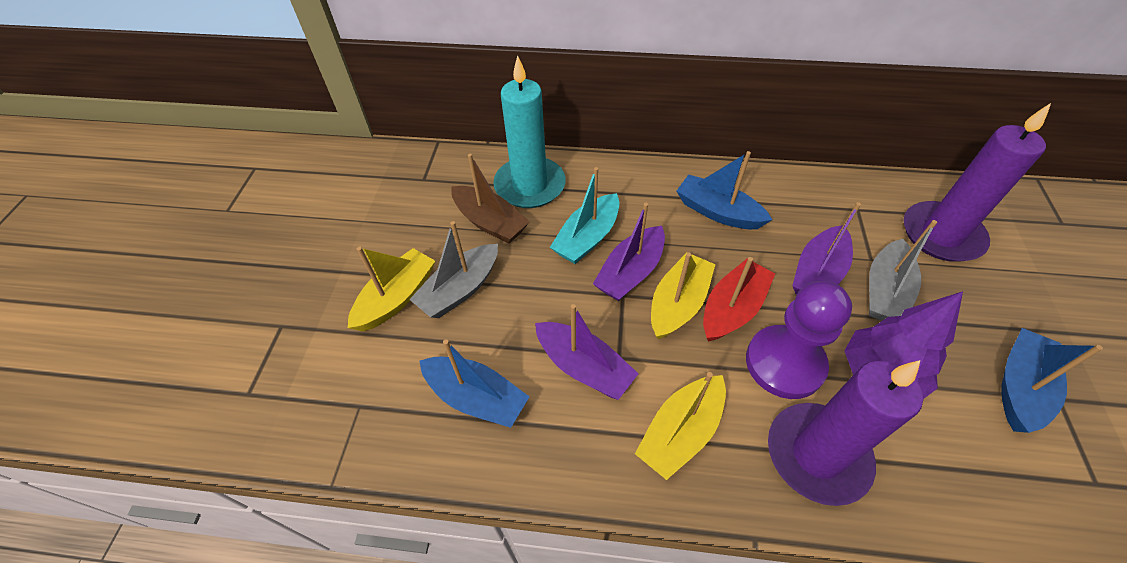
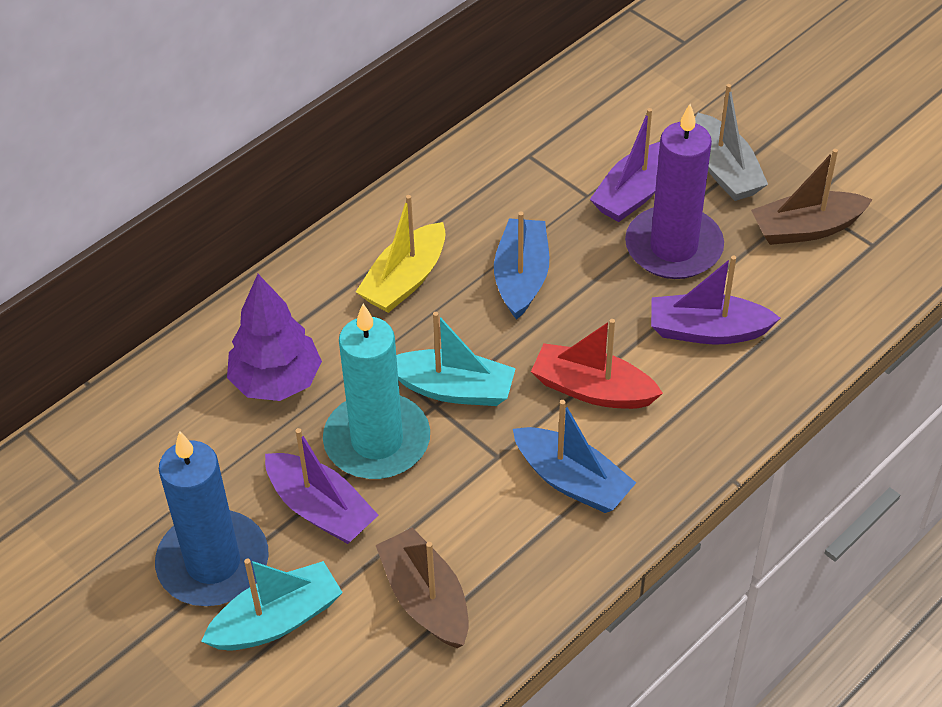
blue boat: [419,339,529,428] [676,151,772,229] [1001,328,1103,433] = 3 -> [494,212,549,320] [513,400,636,513] = 2
blue candle: none = 0 -> [155,431,269,606] = 1
brown boat: [451,154,530,244] = 1 -> [376,527,469,648] [751,149,873,245] = 2
grey boat: [409,221,498,318] [869,220,937,321] = 2 -> [695,84,768,201] = 1
purple candle: [768,360,923,506] [904,103,1051,262] = 2 -> [625,104,724,279] = 1
purple pawn: [746,281,852,399] = 1 -> none = 0
turquoise boat: [550,167,619,264] = 1 -> [201,558,343,651] [396,312,516,406] = 2
yellow boat: [348,247,435,331] [635,372,726,480] [651,252,715,339] = 3 -> [356,195,446,313] = 1

